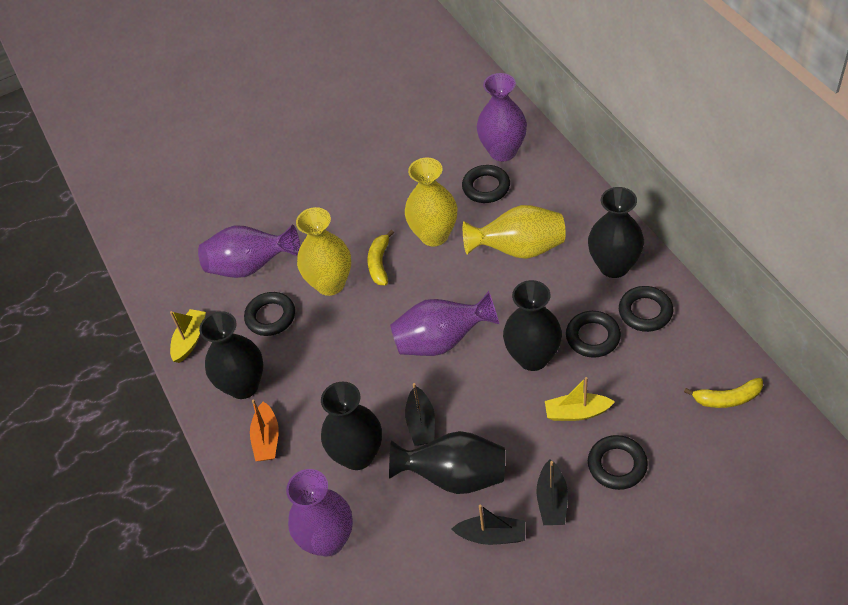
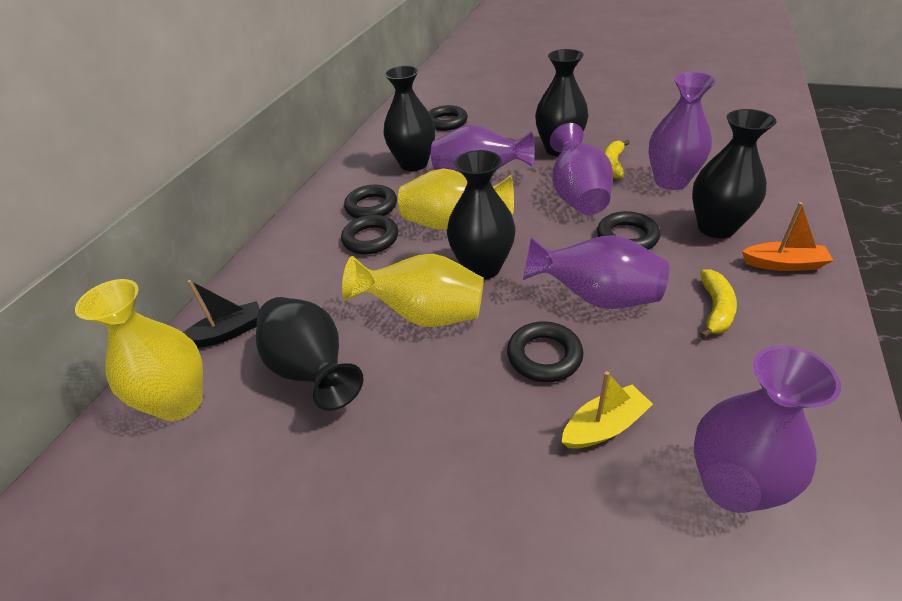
black boat: [405,383,435,445] [452,505,525,545] [536,459,568,525] = 3 -> [183,280,260,348] = 1
purple vase: [198,225,300,278] [286,469,353,557] [390,291,499,356] [477,73,527,162] = 4 -> [431,125,535,173] [523,235,669,309] [550,123,613,215] [649,72,716,190] [694,345,841,513] = 5
yellow boat: [170,309,206,363] [545,377,615,421] = 2 -> [561,371,653,449] = 1

